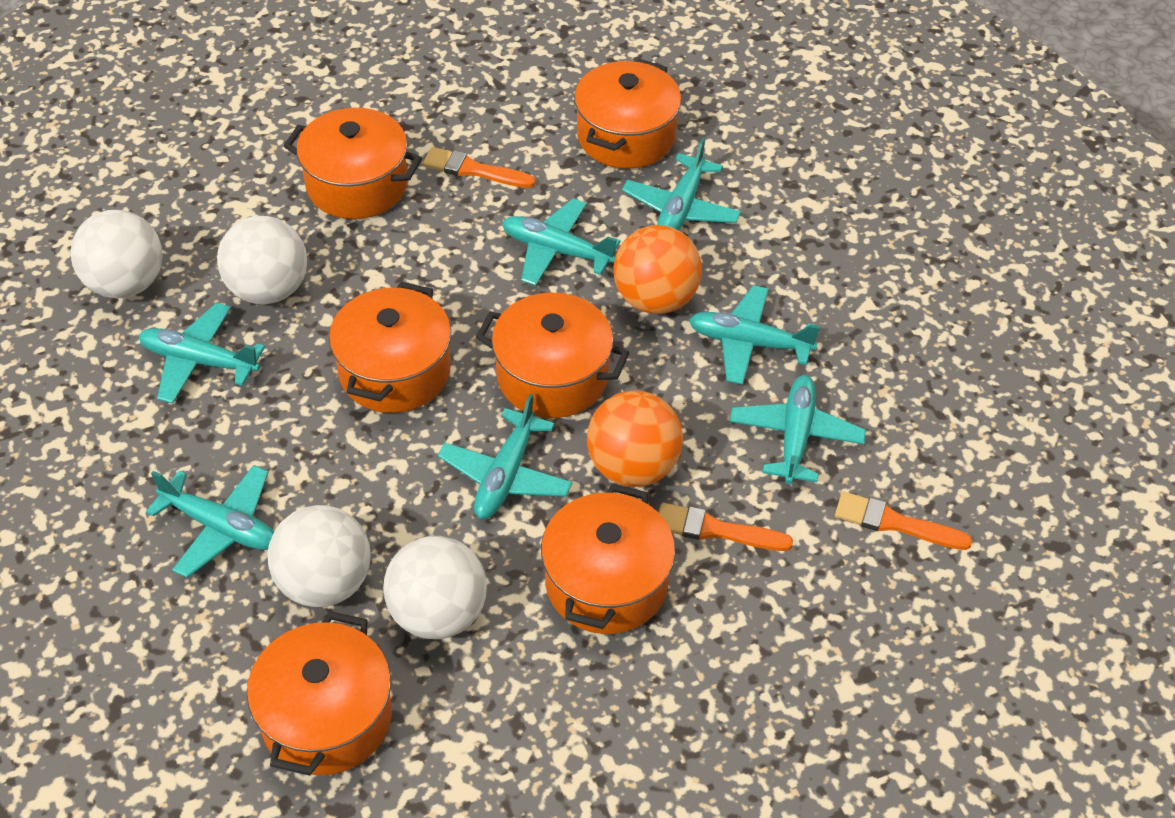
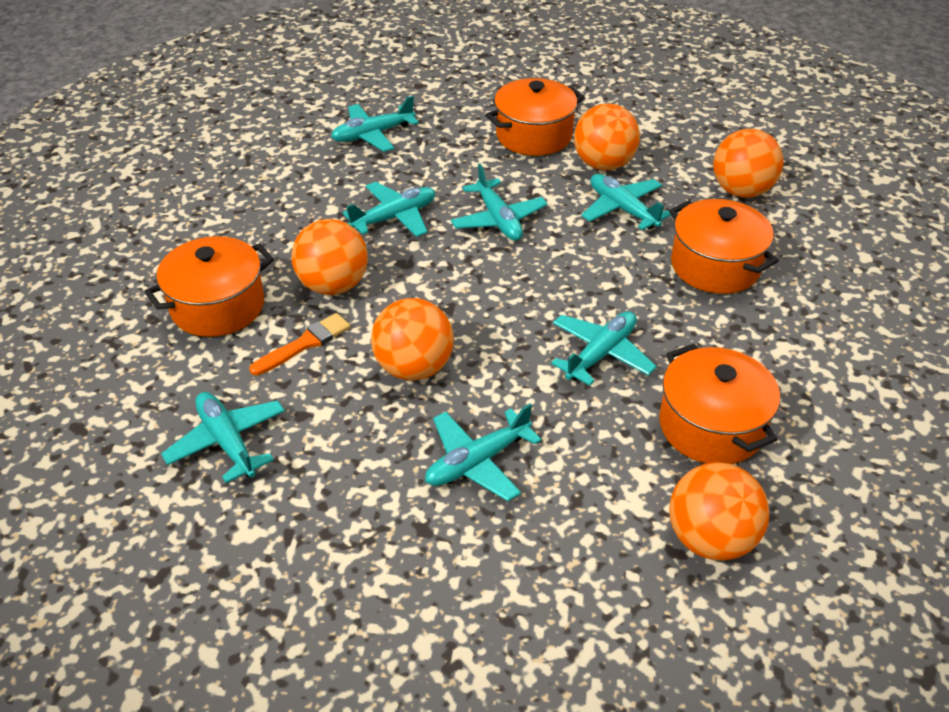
orange ball: [587,391,683,487] [613,225,702,314] = 2 -> [291,219,368,295] [371,298,454,381] [574,104,640,170] [669,462,769,561] [713,129,784,198] = 5
orange brush: [423,147,536,188] [659,503,793,551] [835,492,973,550] = 3 -> [249,313,351,375] = 1
orange pot: [247,611,392,776] [284,108,422,219] [329,282,451,413] [476,292,630,418] [541,484,675,634] [574,59,681,169] = 6 -> [144,236,274,337] [485,78,585,156] [659,344,780,464] [669,199,779,294] = 4
white ball: [70,210,163,298] [217,216,307,304] [267,505,371,607] [383,536,487,639] = 4 -> none = 0

